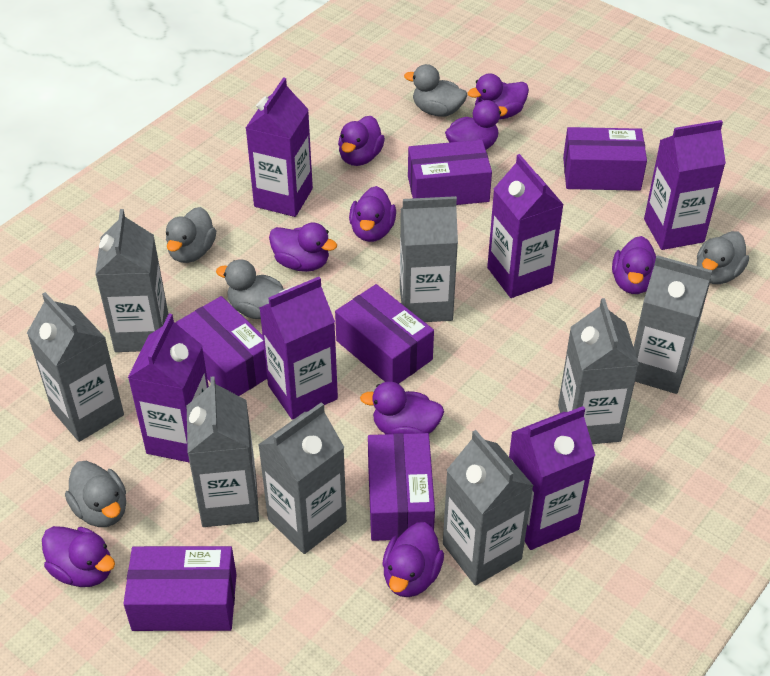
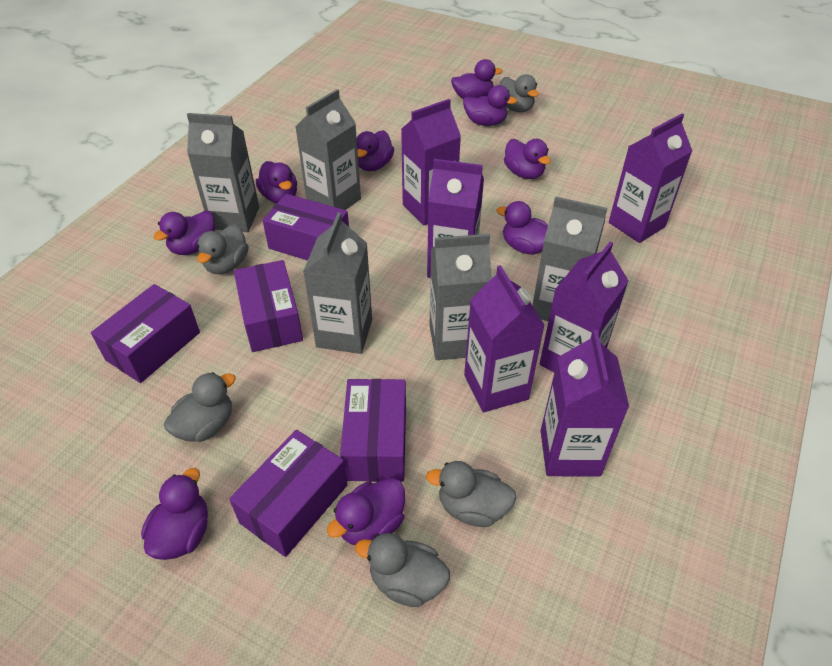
grey carton: [27,292,124,442] [95,209,168,352] [187,376,259,527] [258,402,347,554] [400,196,458,322] [443,430,534,585] [558,298,639,444] [634,255,712,394] = 8 -> [187,113,259,232] [296,89,361,210] [303,212,372,354] [430,234,492,360] [532,196,608,321] = 5
purple box: [123,546,237,631] [176,296,267,396] [335,284,434,384] [368,433,435,541] [408,140,492,205] [563,127,647,191] = 6 -> [91,284,200,383] [229,430,347,557] [234,260,303,352] [263,194,349,261] [340,379,406,482] = 5

